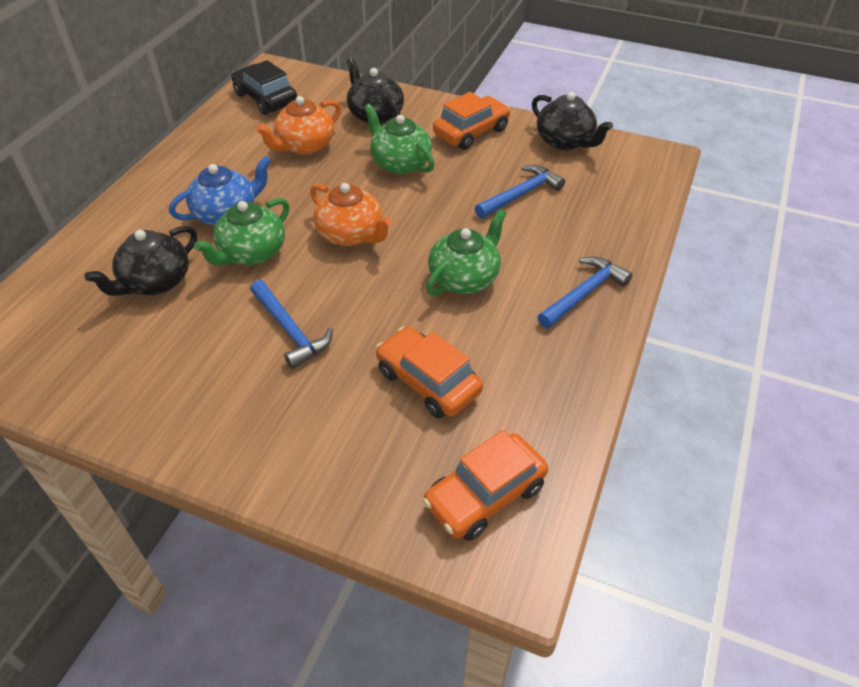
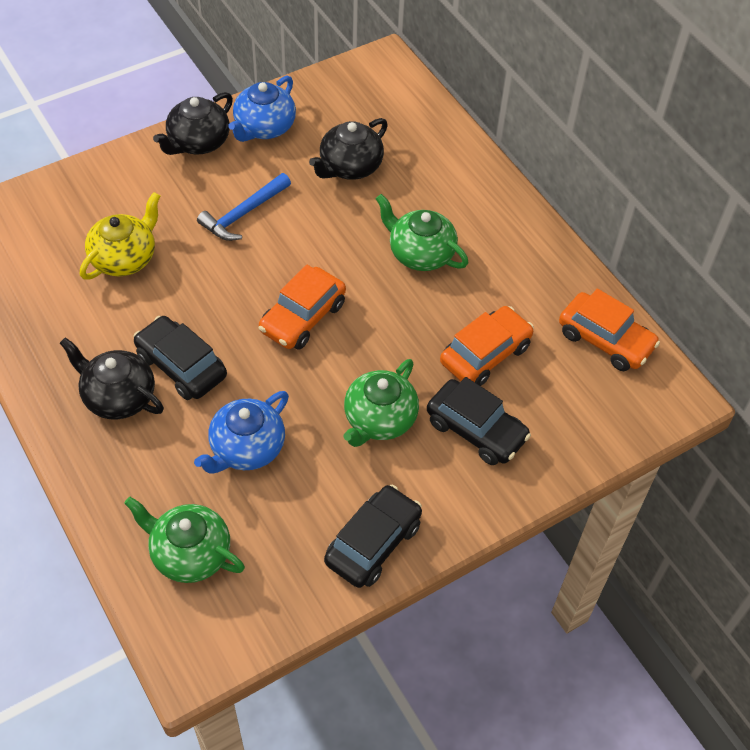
black car: [231,60,297,115] = 1 -> [133,316,227,400] [324,485,422,588] [427,377,531,465] = 3
blue hammer: [250,280,333,369] [475,165,565,218] [538,257,633,328] = 3 -> [197,173,291,241] = 1
blue teapot: [169,156,271,225] = 1 -> [194,391,289,474] [229,76,296,142] = 2
orange teapot: [255,96,341,155] [310,183,392,246] = 2 -> none = 0
yellow teapot: none = 0 -> [80,192,160,280] = 1

